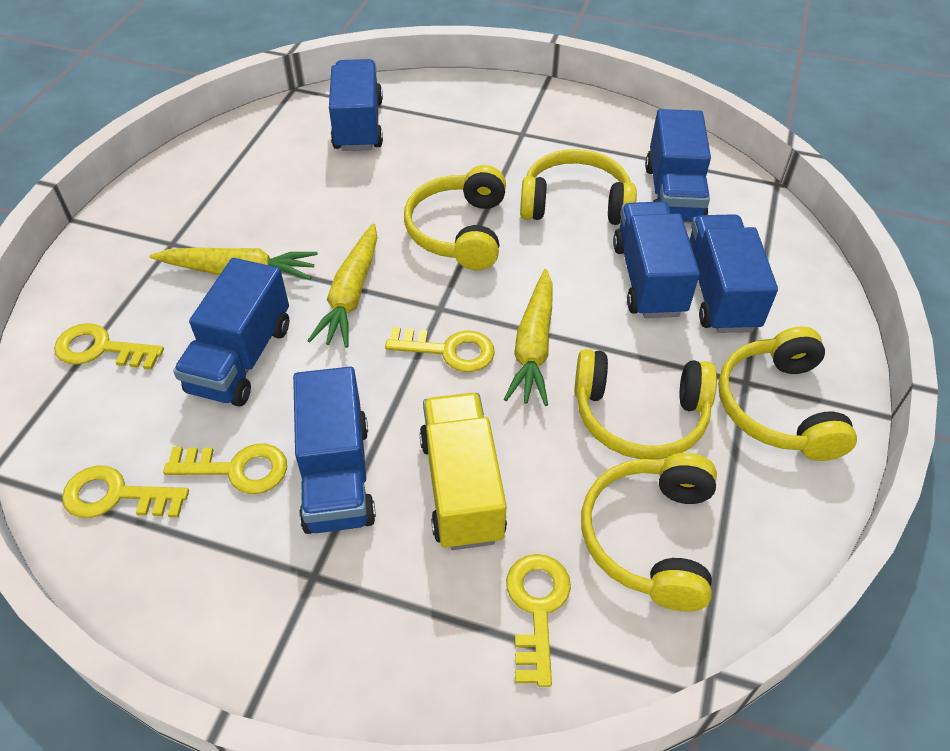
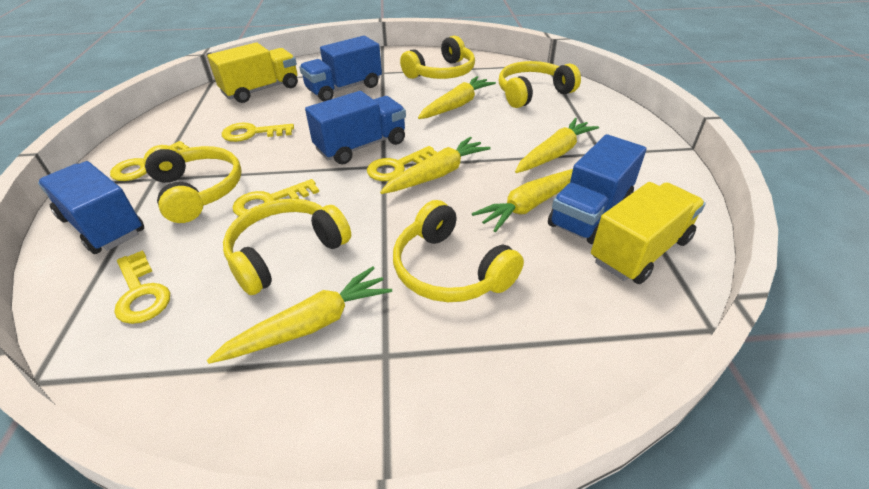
blue truck: [173,258,289,407] [293,367,376,534] [329,59,383,151] [613,202,700,318] [645,109,711,223] [690,214,778,333] = 6 -> [38,161,144,254] [299,36,382,101] [305,91,406,164] [548,134,647,244] = 4
yellow carrot: [150,248,318,280] [307,224,378,348] [504,269,553,406] = 3 -> [207,267,392,364] [380,137,491,194] [418,76,496,119] [472,169,573,232] [515,118,599,173] = 5
yellow truck: [419,393,507,550] = 1 -> [207,42,298,103] [591,182,706,284] = 2

